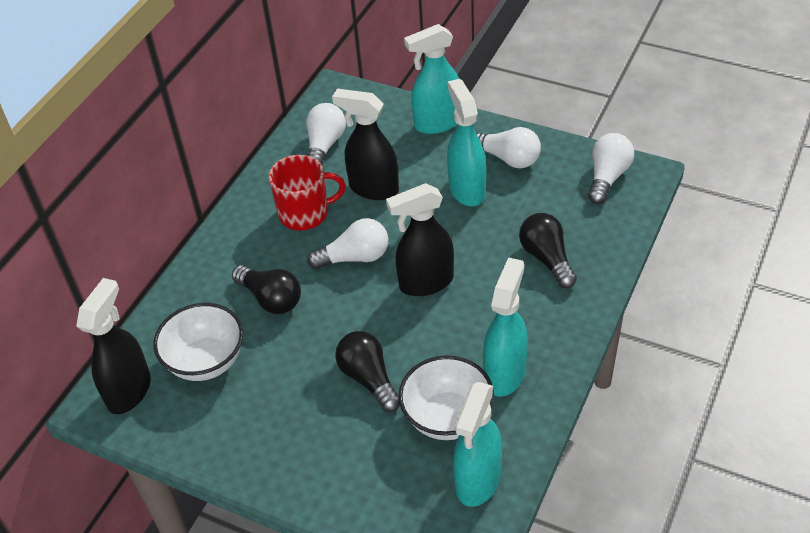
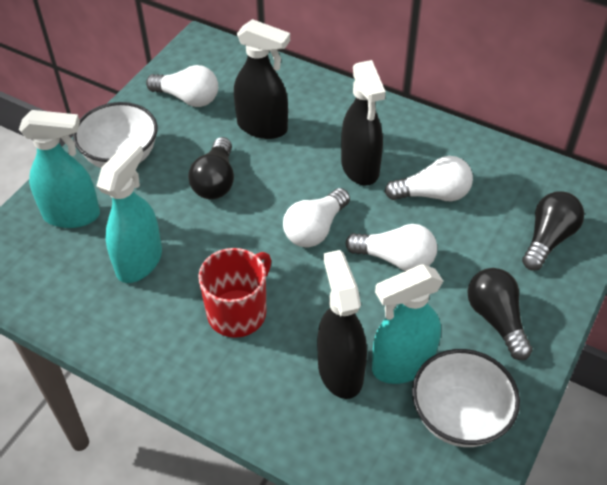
turquoise spray bottle: [404,24,459,134] [447,79,486,206] [453,382,502,507] [483,257,528,397] = 4 -> [19,110,100,228] [96,141,162,283] [372,264,443,384] = 3

